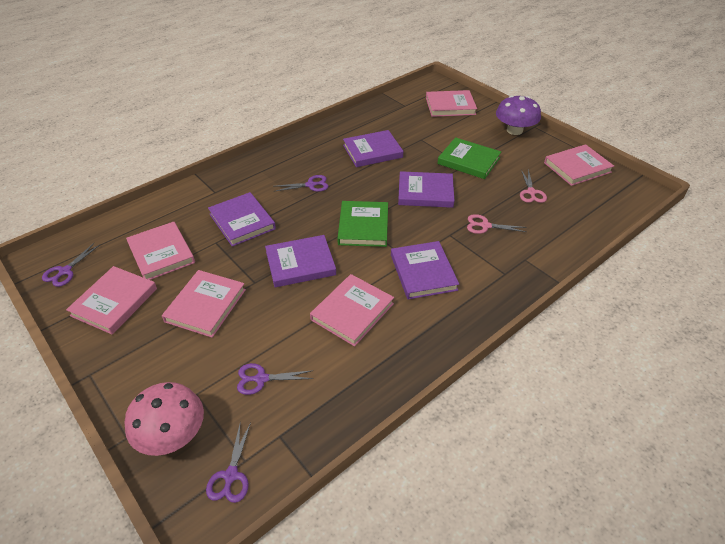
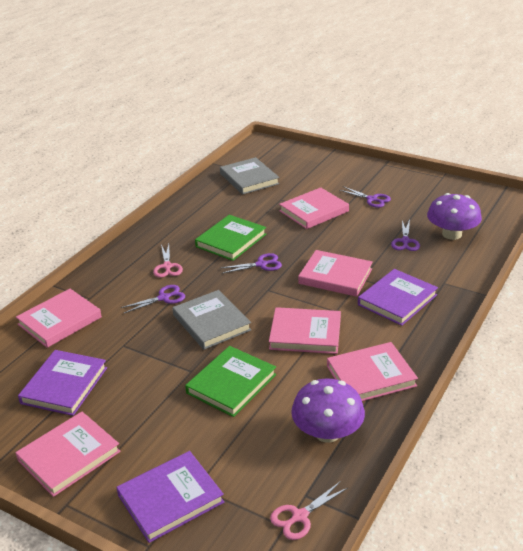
grey book: none = 0 -> [172,290,251,350] [220,157,279,195] = 2
pink mushroom: [124,382,204,456] = 1 -> none = 0
purple book: [208,192,276,247] [265,235,336,287] [343,130,403,167] [391,241,459,299] [398,171,455,208] = 5 -> [18,350,107,416] [116,451,224,543] [358,269,438,326] = 3
purple mushroom: [496,95,541,135] = 1 -> [291,378,365,443] [427,193,482,240] = 2

